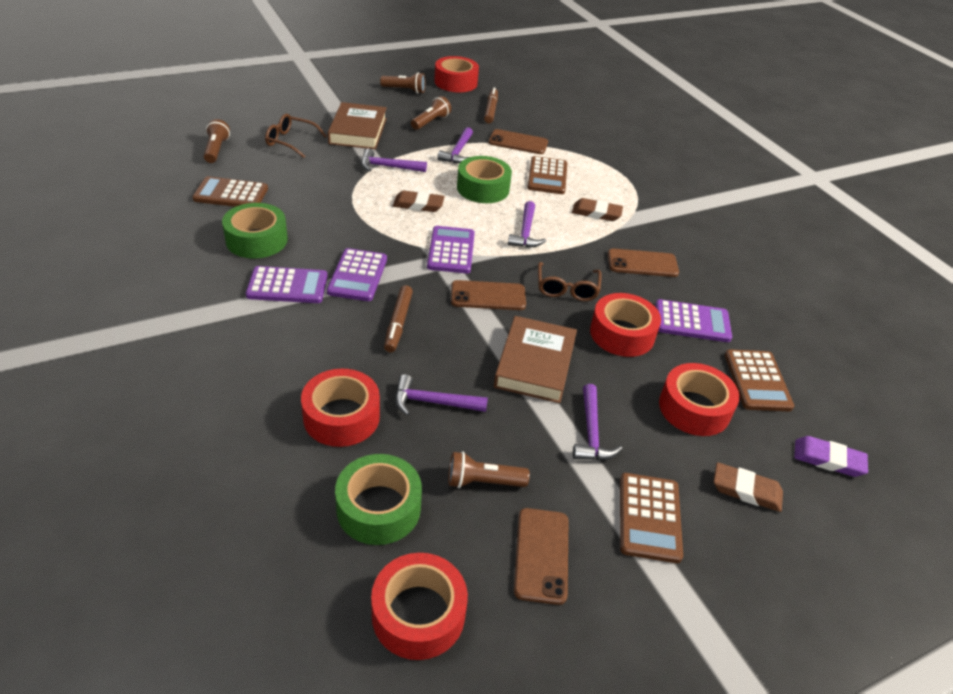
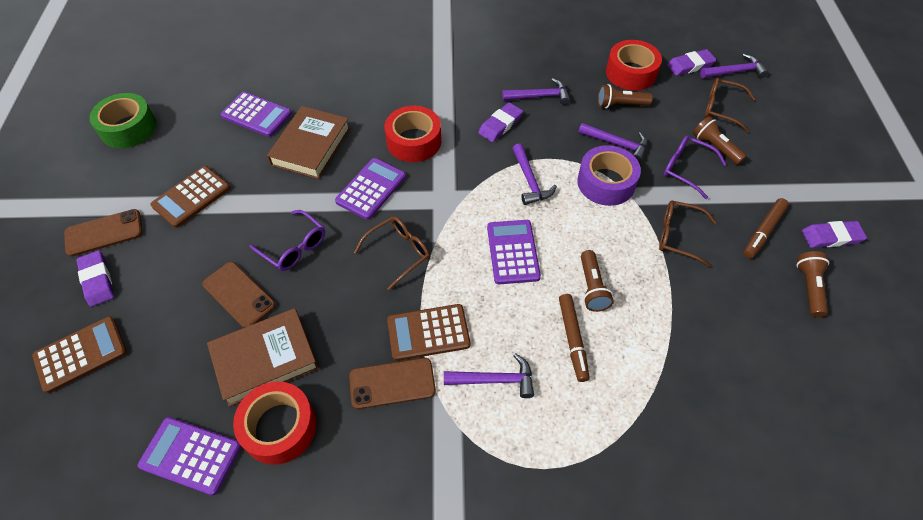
brown calculator: [192,176,268,207] [527,156,567,194] [620,473,683,563] [725,350,794,411] = 4 -> [32,316,127,393] [150,166,230,228] [387,304,470,361] = 3
brown eraser: [393,190,445,212] [572,198,623,221] [714,462,783,512] = 3 -> none = 0
brown glasses: [265,114,327,158] [538,262,602,301] = 2 -> [354,216,430,290] [659,200,717,267] [705,78,755,132] = 3
brown phone: [451,280,526,310] [489,129,548,154] [514,508,568,605] [608,248,679,277] = 4 -> [64,209,143,257] [202,262,276,328] [349,358,436,409] = 3
green tape: [222,203,288,258] [335,454,422,545] [457,156,512,203] = 3 -> [89,93,157,148] = 1
purple eraser: [794,436,868,477] = 1 -> [77,250,114,307] [478,102,523,142] [667,49,716,76] [802,221,867,248] = 4
purple glasses: none = 0 -> [249,210,325,271] [664,136,727,199] = 2
purple tape: none = 0 -> [577,145,641,206] = 1
red tape: [301,369,380,447] [371,553,468,660] [434,56,479,92] [590,293,661,357] [659,363,739,436] = 5 -> [233,382,317,465] [385,106,441,162] [606,40,662,91] = 3

